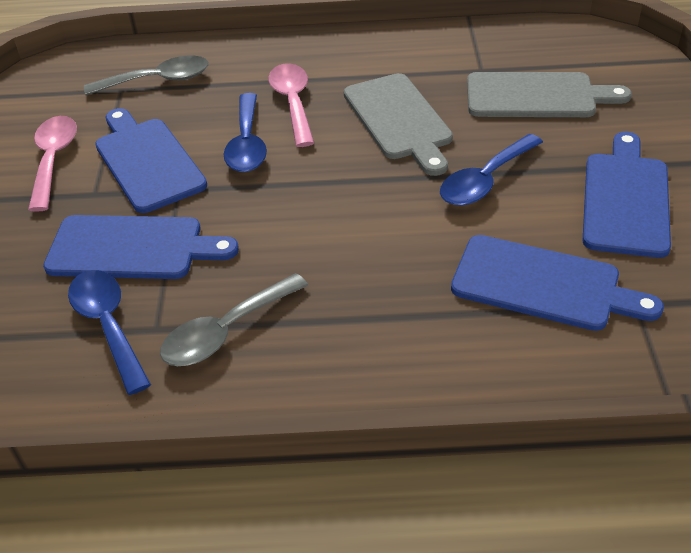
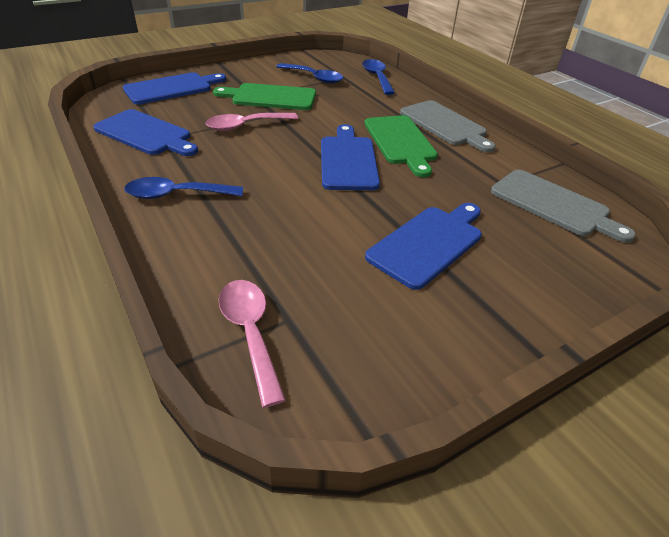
green cutting board: none = 0 -> [213,83,316,110] [364,115,438,177] = 2
grey spoon: [84,56,209,95] [160,273,308,366] = 2 -> none = 0

